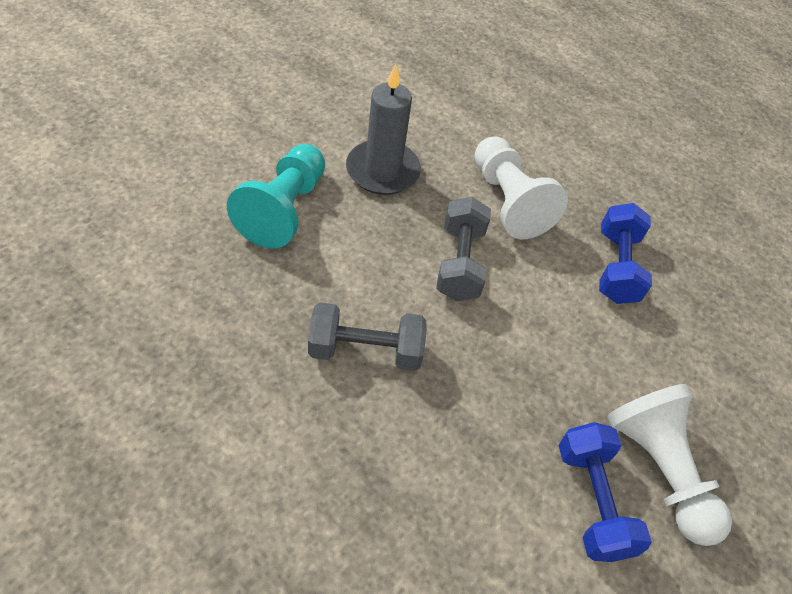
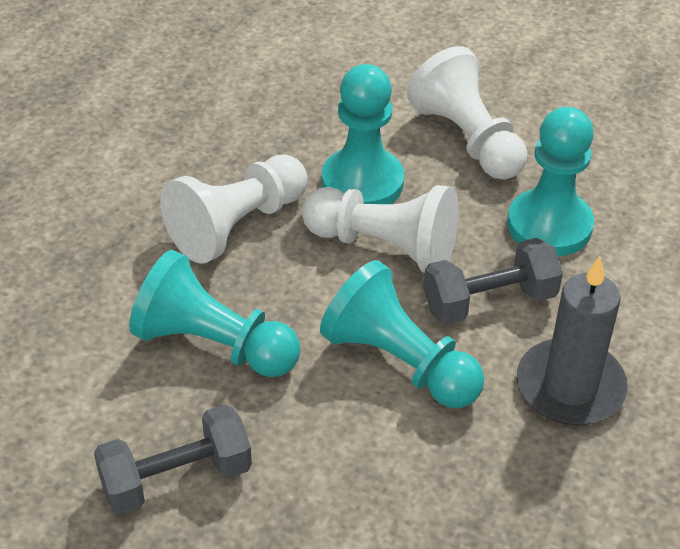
blue dumbbell: [558,422,652,562] [599,203,652,304] = 2 -> none = 0
turquoise pawn: [227,144,325,249] = 1 -> [129,250,301,377] [320,260,484,408] [322,64,404,204] [507,107,594,256] = 4
white pawn: [475,136,568,239] [607,384,732,546] = 2 -> [160,154,308,264] [302,185,459,273] [407,46,527,180] = 3

